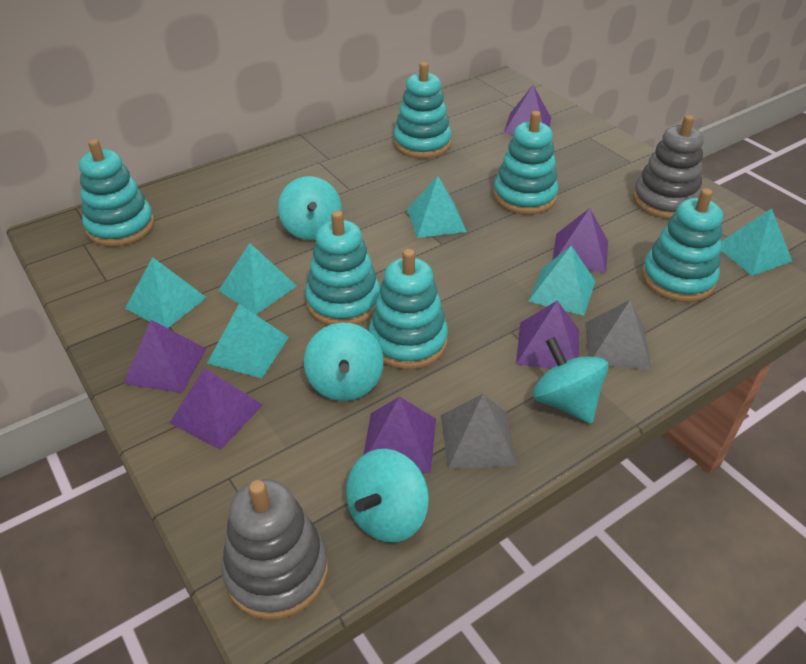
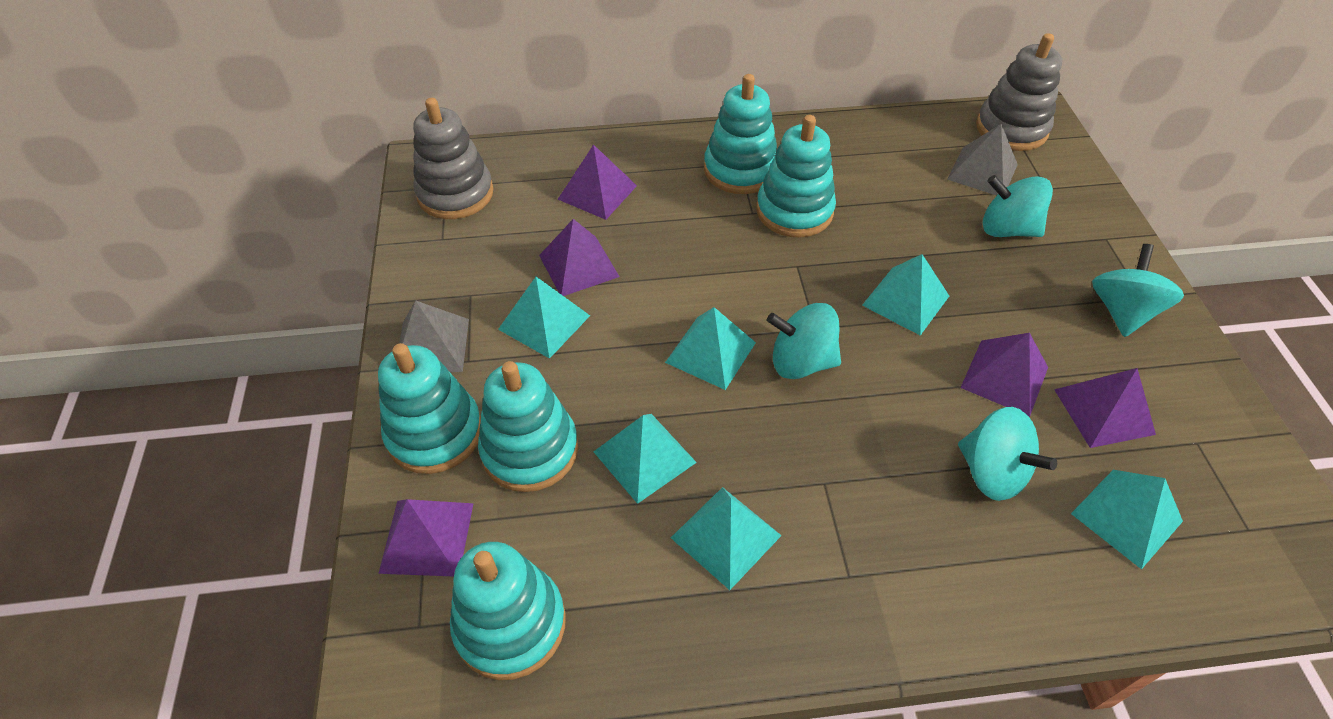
purple pyramid: [123,320,206,393] [170,368,263,450] [363,396,436,474] [504,85,551,135] [516,301,579,369] [552,208,608,273] = 6 -> [378,499,474,577] [539,219,620,296] [558,144,637,220] [960,333,1048,417] [1054,368,1156,448] = 5
turquoise stacking toy: [79,139,155,247] [305,210,380,325] [369,249,448,369] [394,62,452,158] [493,111,559,214] [641,188,723,302] = 6 -> [378,343,481,474] [450,542,566,680] [478,361,578,492] [704,74,777,194] [756,115,836,238] = 5

